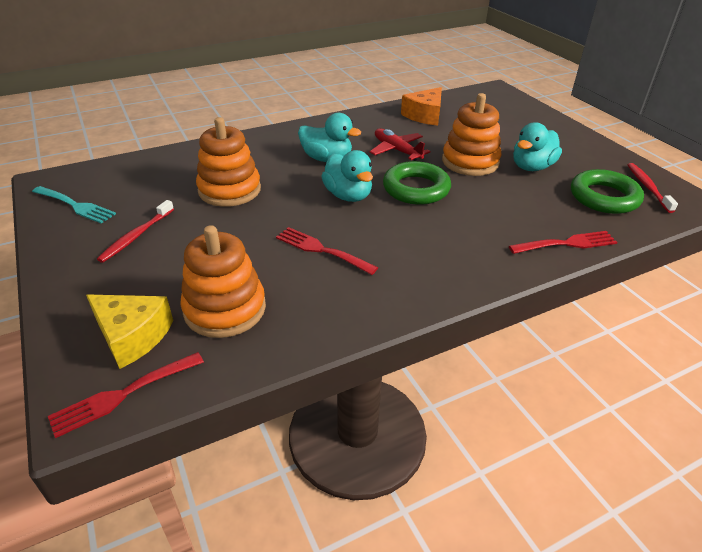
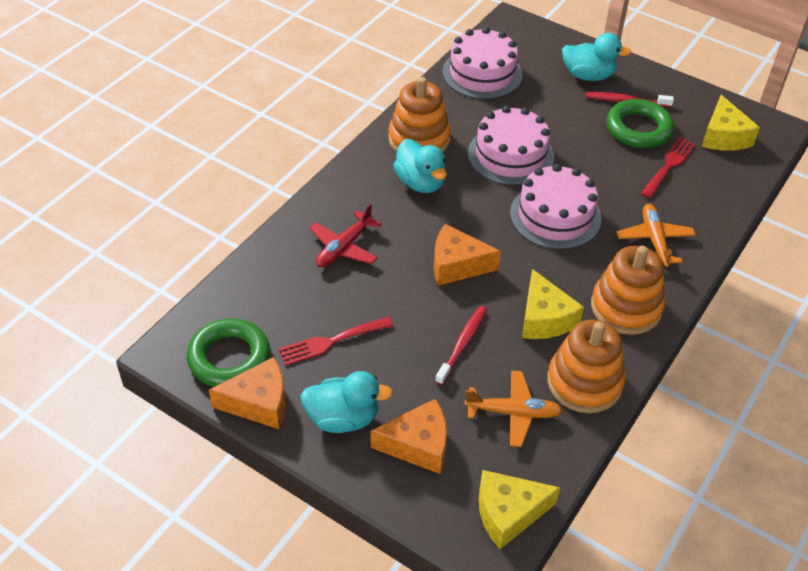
orange cheese: [401,87,442,126] = 1 -> [209,357,285,429] [371,399,447,474] [434,224,501,286] = 3
orange plane: none = 0 -> [464,370,563,447] [617,204,696,267] = 2
pink cake: none = 0 -> [443,27,523,99] [468,106,554,185] [510,164,601,249] = 3
red fork: [48,352,204,438] [276,227,378,275] [509,231,618,254] = 3 -> [278,317,393,366] [640,137,696,198] = 2
turquoise fork: [32,186,116,224] = 1 -> none = 0
yellow cheese: [86,294,173,369] = 1 -> [478,470,560,549] [522,269,584,339] [702,95,760,151] = 3

